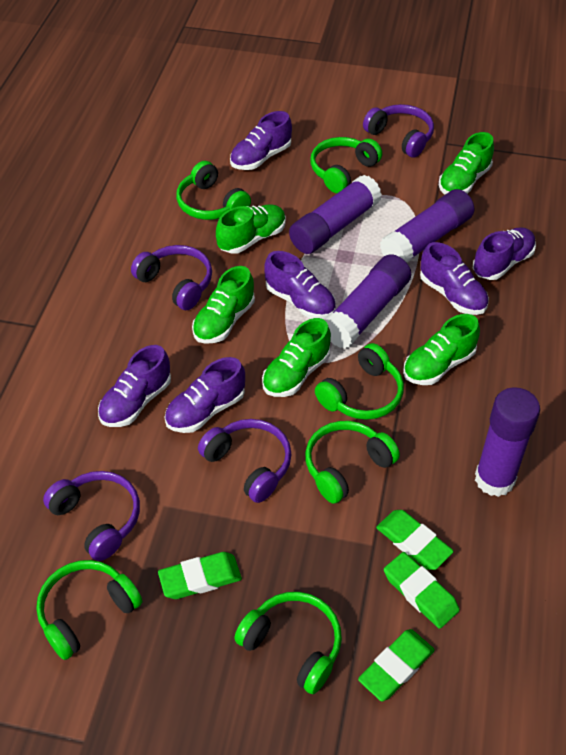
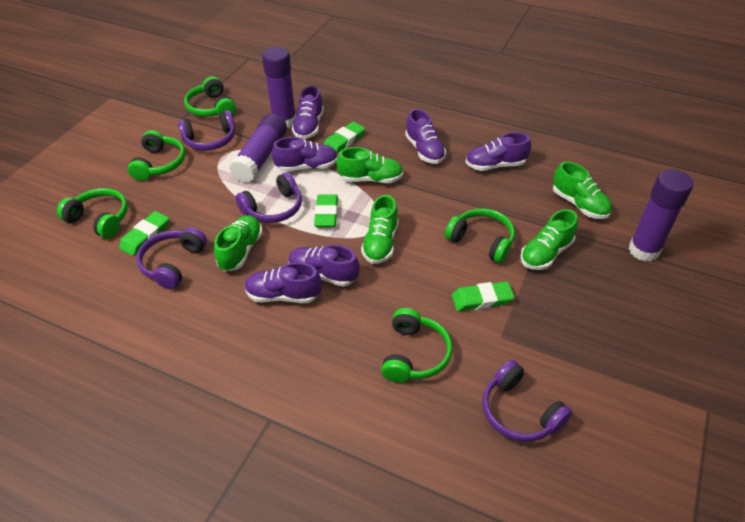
green headphones: [36,560,142,660] [176,161,251,220] [234,592,342,694] [305,421,400,504] [311,137,382,193] [315,343,404,420] = 6 -> [57,188,128,238] [127,130,186,181] [184,76,236,117] [381,308,452,383] [445,208,515,263] = 5
purple glue stick: [289,175,382,254] [325,254,411,349] [380,189,474,263] [475,387,540,497] = 4 -> [229,114,287,183] [262,47,296,128] [629,169,693,262] = 3

